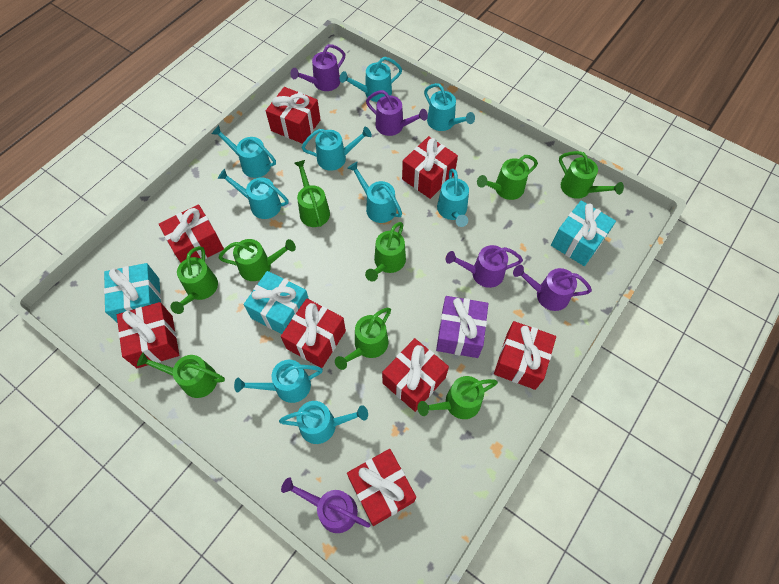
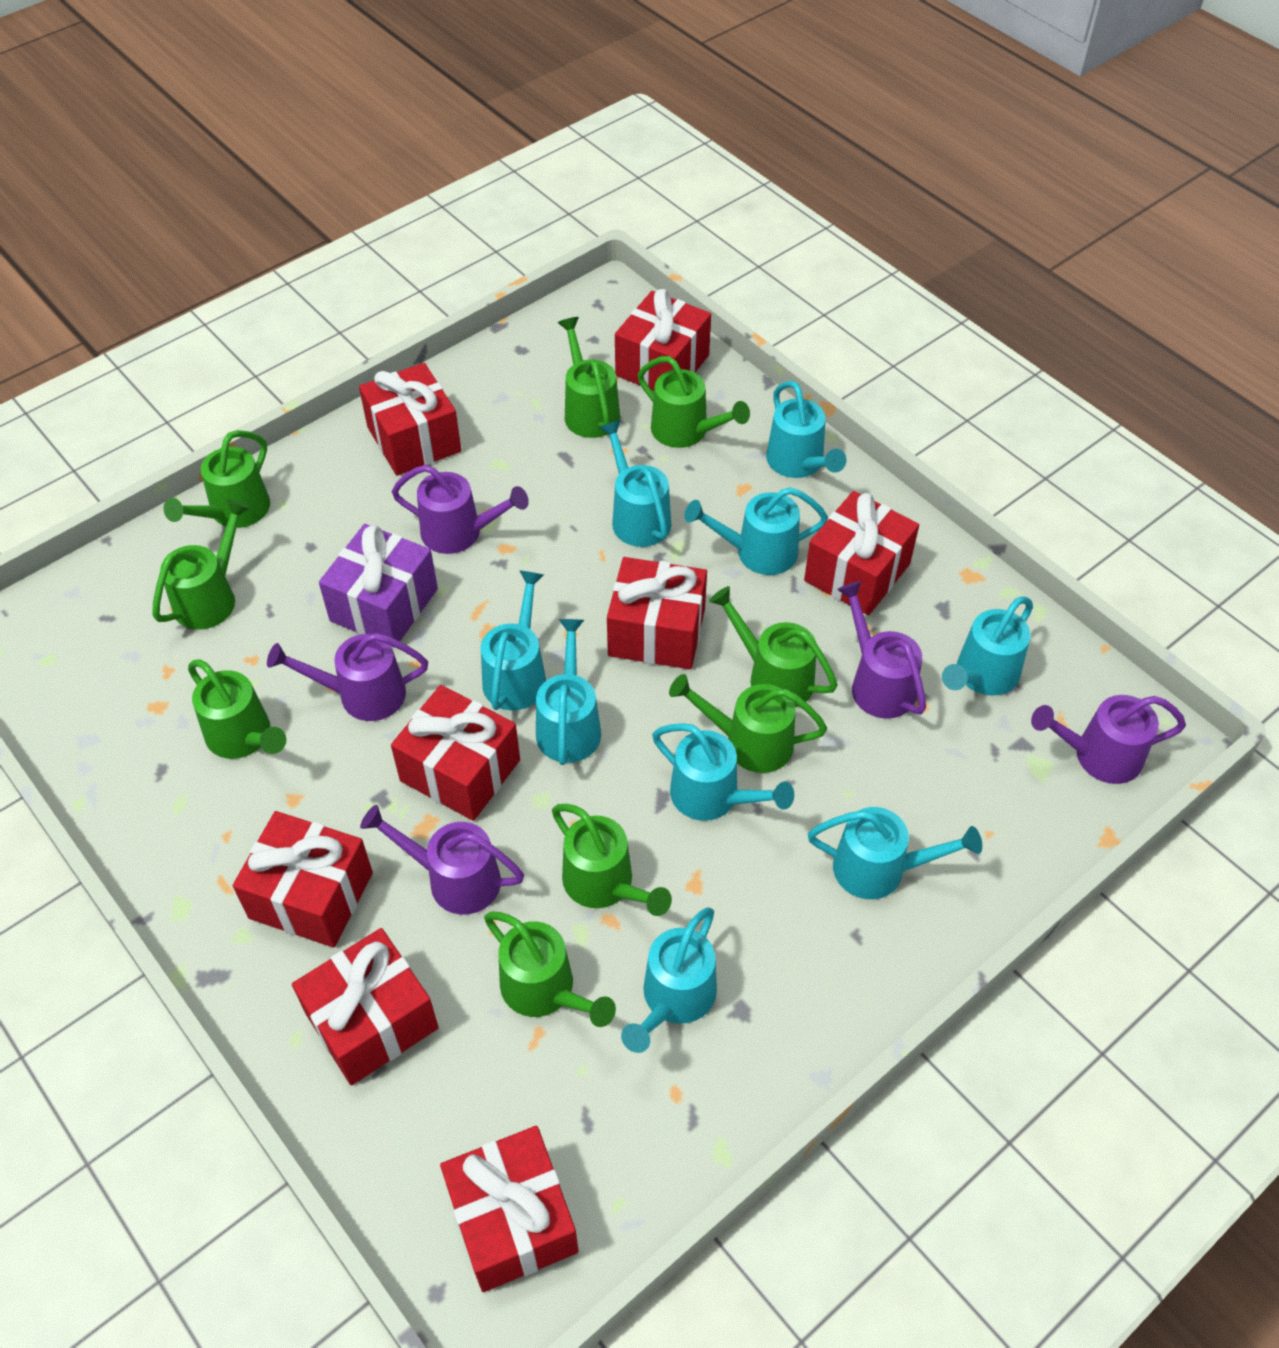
turquoise gift: [104,263,161,323] [244,271,309,334] [551,200,616,266] = 3 -> none = 0

